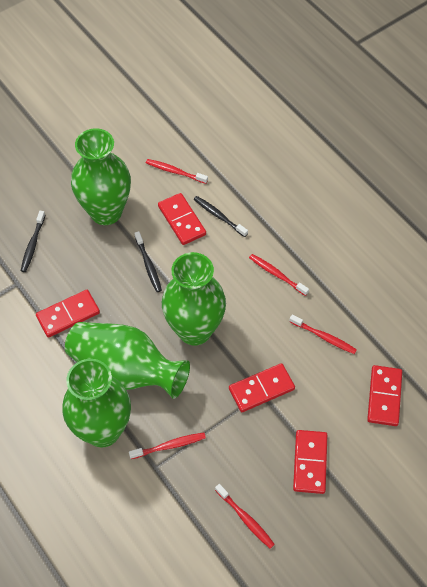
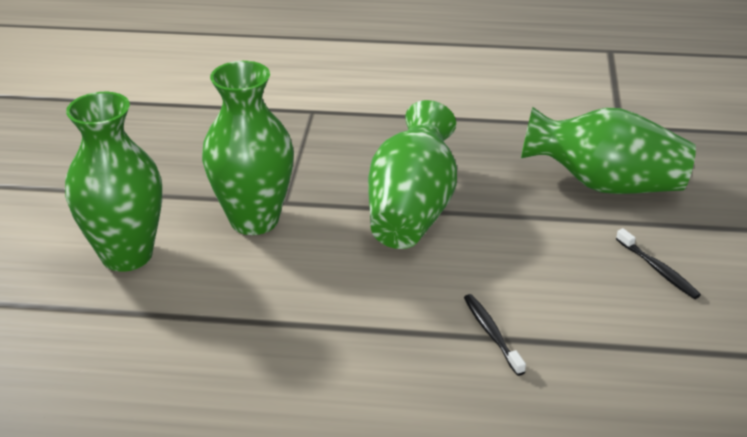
black toothbrush: [21,211,45,272] [135,231,162,292] [194,196,248,237] = 3 -> [464,294,526,376] [616,228,701,299] = 2
red domino: [36,290,100,338] [158,193,206,245] [229,363,295,412] [293,430,327,494] [367,365,402,426] = 5 -> none = 0
red toothbrush: [129,433,206,459] [146,159,208,184] [215,484,275,549] [249,254,309,296] [289,314,357,354] = 5 -> none = 0

